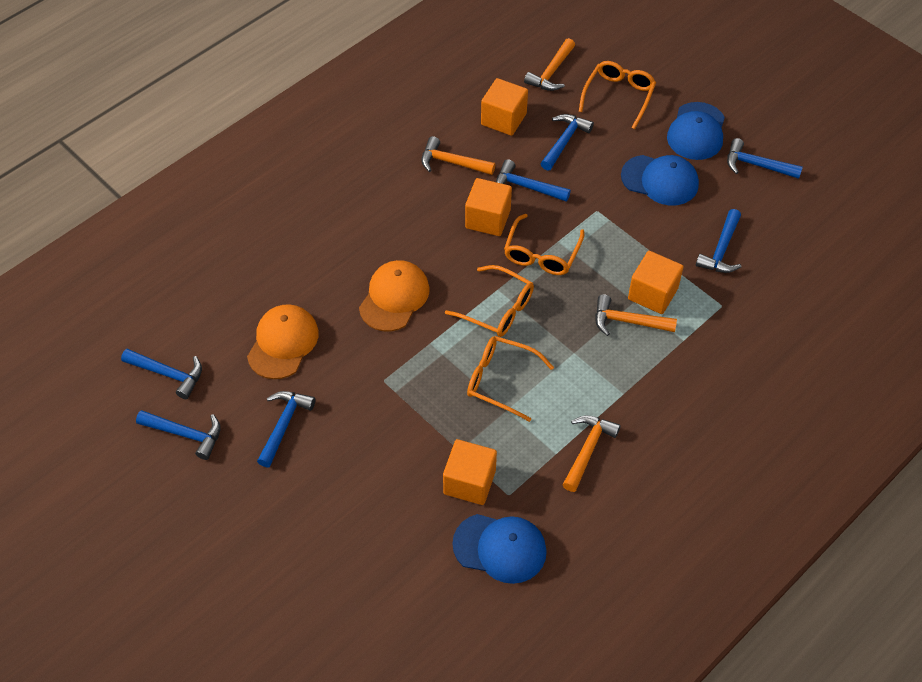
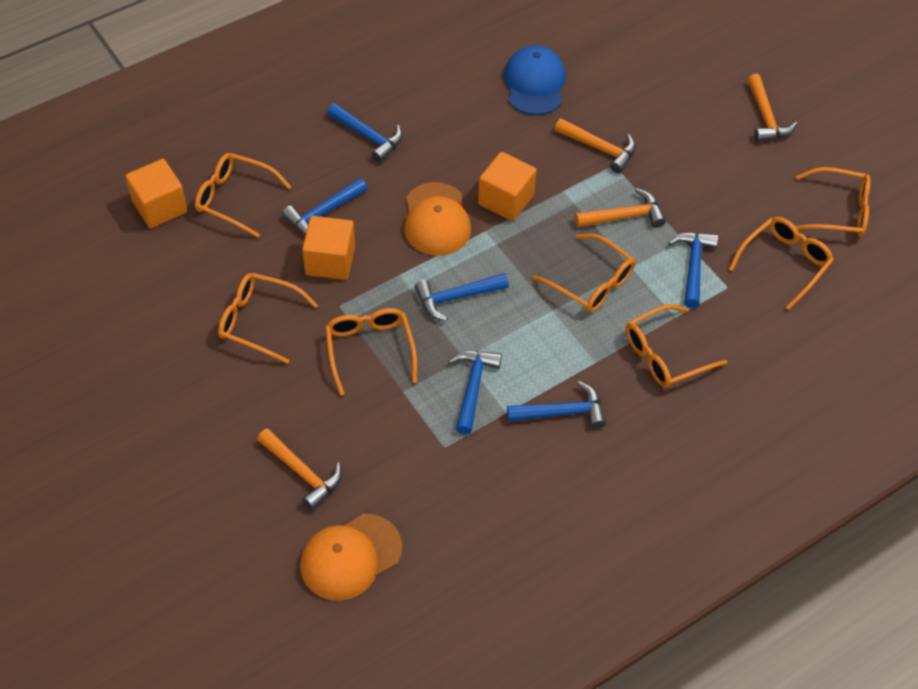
blue cap: [452,514,547,584] [621,155,699,206] [667,102,725,160] = 3 -> [504,45,566,115] = 1
blue hammer: [121,349,202,399] [136,410,221,460] [257,391,315,467] [496,159,571,202] [541,114,594,171] [696,209,742,273] [727,138,803,179] = 7 -> [282,178,367,235] [327,103,402,163] [415,273,509,321] [449,351,502,434] [507,381,606,429] [668,232,718,308] = 6
orange cube: [443,439,497,505] [465,178,512,236] [481,78,528,136] [628,251,683,314] = 4 -> [125,159,188,228] [302,216,355,280] [478,152,537,221] = 3
orange glasses: [445,265,534,337] [467,336,554,422] [504,214,584,275] [579,61,656,129] = 4 -> [195,153,291,238] [218,273,318,364] [325,308,417,396] [533,234,635,313] [626,304,727,388] [729,217,834,310] [795,167,870,237] = 7

